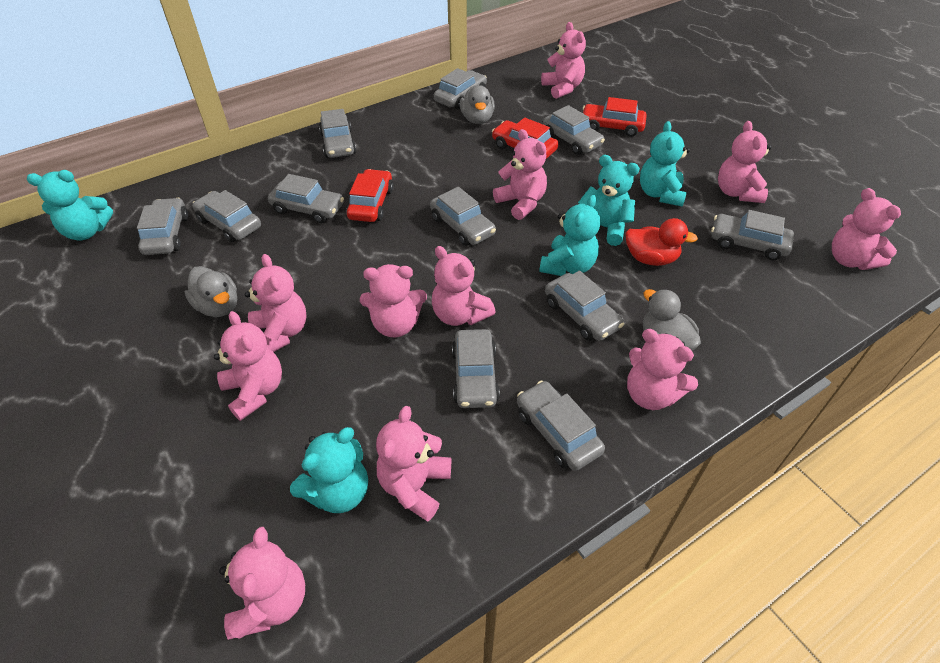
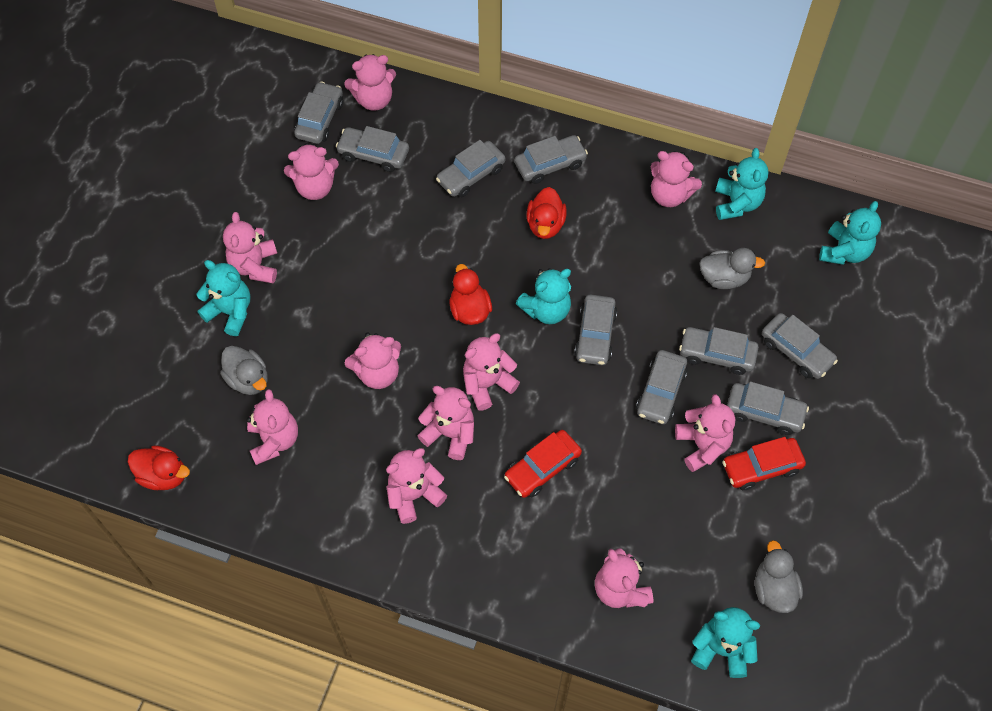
grey car: [137,198,188,255] [192,190,261,242] [268,174,344,223] [319,109,356,158] [430,187,496,246] [434,68,487,109] [452,329,500,408] [517,381,605,471] [543,105,605,155] [545,271,624,341] [711,210,794,260] = 11 -> [294,82,343,144] [336,126,409,172] [436,140,505,197] [515,135,588,184] [574,294,617,365] [636,350,688,424] [679,327,759,375] [727,381,809,435] [762,313,838,379] = 9
red car: [346,169,394,222] [492,118,559,159] [583,97,647,137] = 3 -> [504,430,582,498] [722,437,806,490] = 2
red duck: [625,218,698,266] = 1 -> [128,445,190,490] [449,264,492,325] [526,187,567,239] = 3

